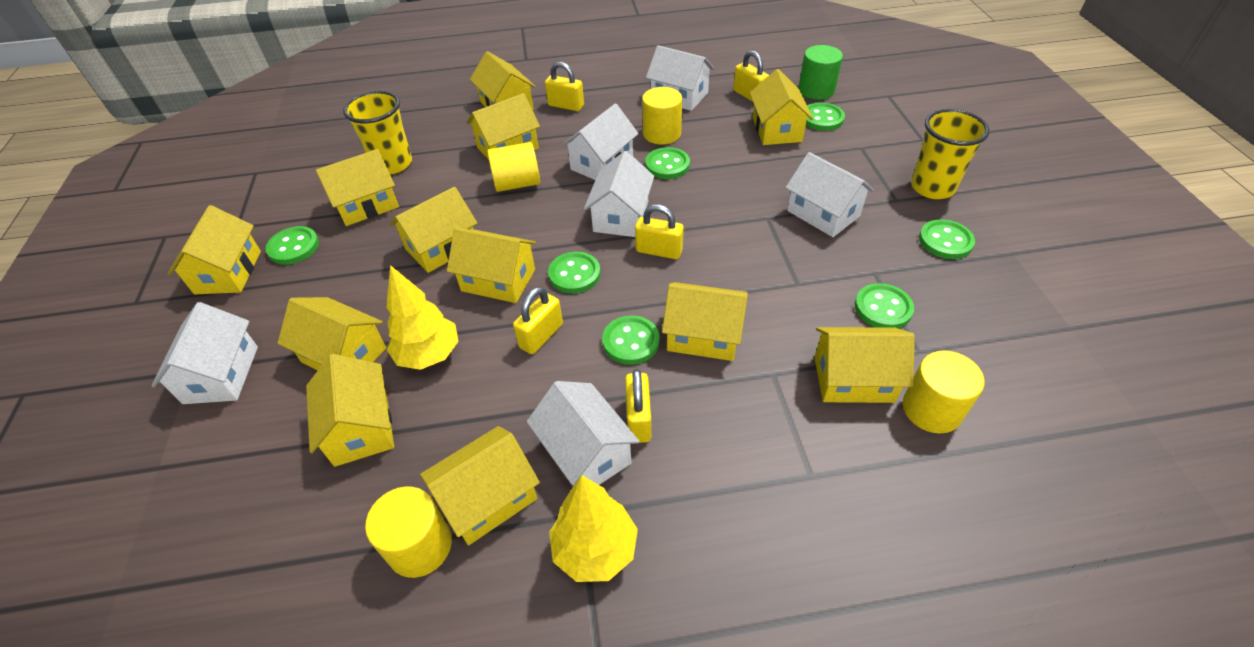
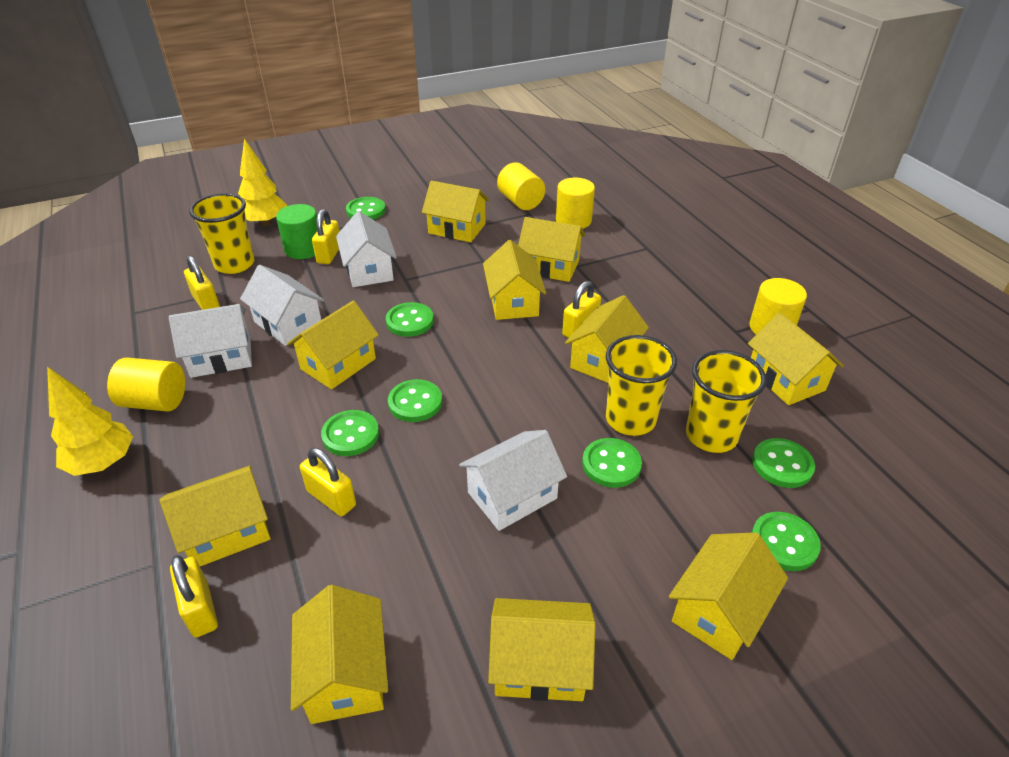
white house: [151,302,258,404] [527,381,640,486] [561,104,639,180] [584,151,654,237] [646,45,714,111] [785,152,874,237] = 6 -> [169,304,252,378] [240,265,324,346] [336,211,397,287] [459,430,567,531] = 4
yellow cup: [343,91,412,174] [911,109,990,199] = 2 -> [189,193,255,274] [606,335,677,436] [686,350,767,453] = 3
yellow house: [168,205,261,294] [278,297,386,370] [306,354,394,467] [316,149,399,226] [390,187,478,273] [420,426,540,545] [447,227,536,303] [467,93,540,160] [470,51,536,110] [662,282,748,361] [750,69,813,145] [814,327,915,403] = 12 -> [160,466,271,566] [287,300,379,389] [291,585,388,724] [422,181,489,242] [483,240,546,320] [488,598,596,701] [518,217,585,282] [565,295,649,383] [669,532,788,660] [748,312,844,405] = 10

